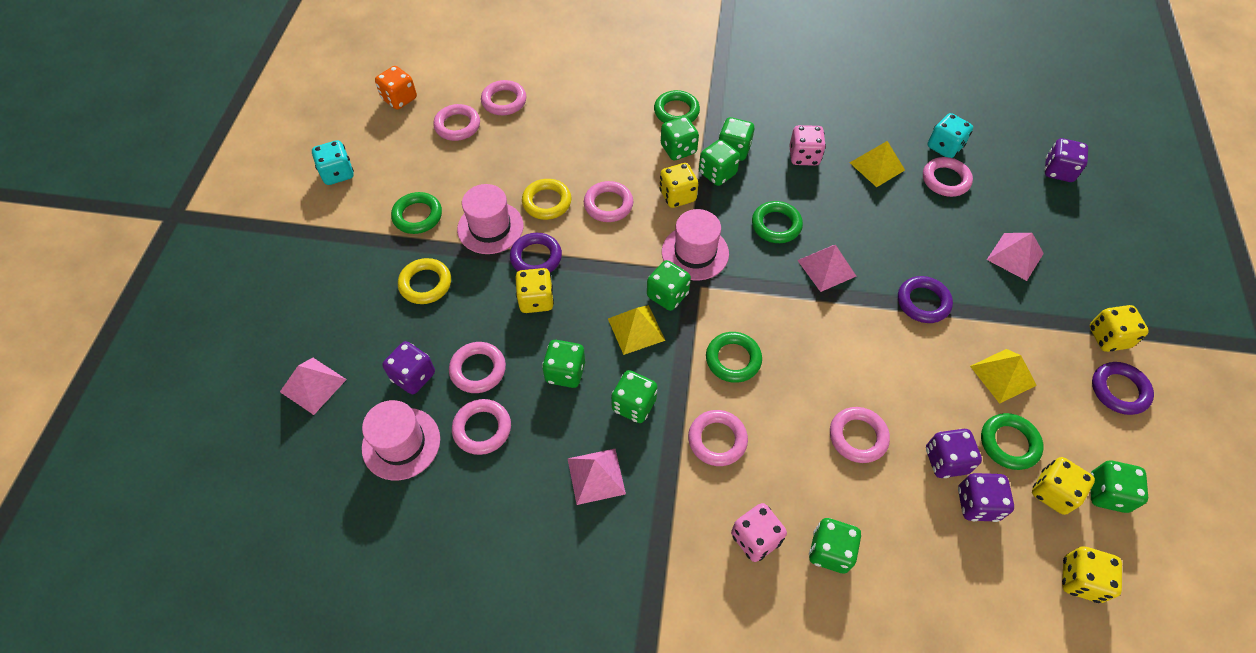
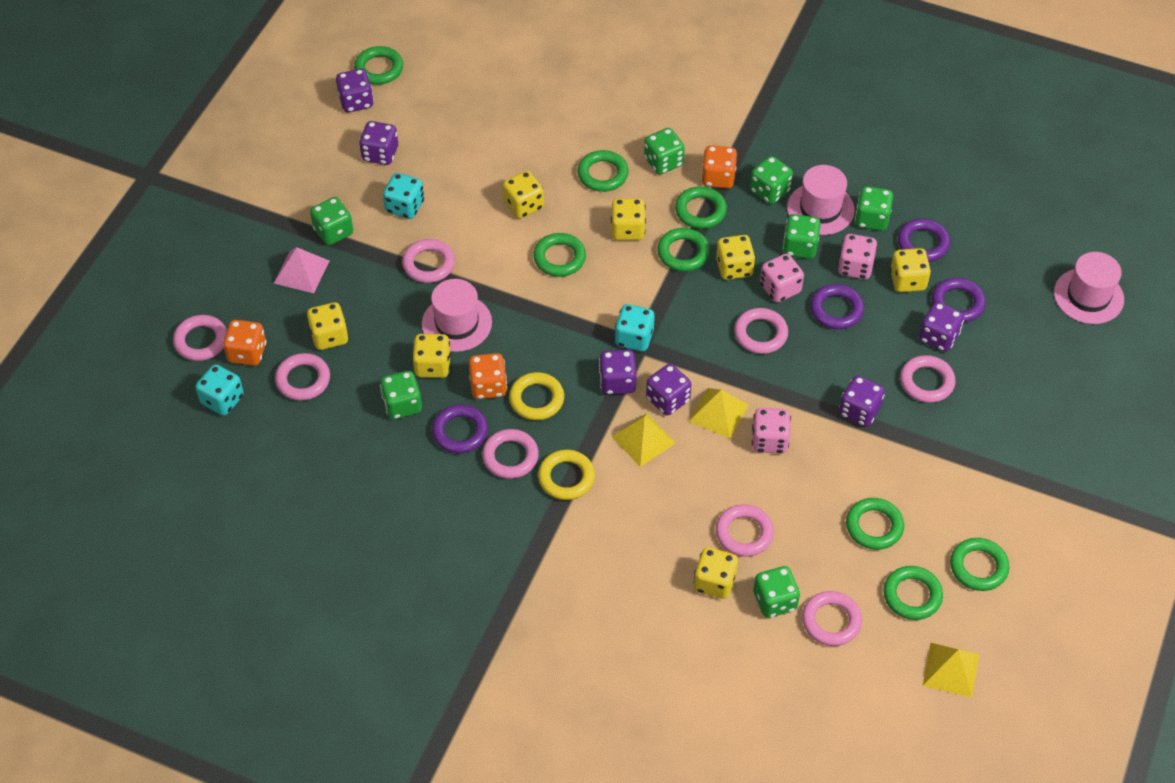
green dice: [542,340,585,388] [611,370,657,423] [647,260,691,311] [661,116,699,161] [699,139,740,186] [719,117,754,161] [809,518,861,573] [1090,461,1148,513] = 8 -> [310,197,353,245] [380,371,422,419] [644,128,685,174] [750,156,793,204] [753,566,800,618] [783,214,821,259] [855,186,893,231] = 7
green ring: [391,192,442,234] [654,90,700,123] [706,332,762,383] [752,201,803,243] [981,413,1044,470] = 5 -> [354,46,403,85] [533,233,586,277] [578,150,628,192] [657,228,710,271] [675,186,727,229] [846,498,904,550] [883,566,943,620] [950,538,1009,591] = 8
orange dice: [375,66,417,110] = 1 -> [223,320,266,366] [469,353,507,399] [701,145,737,188] = 3
pink dice: [731,503,787,562] [789,125,826,166] = 2 -> [752,408,791,454] [760,254,804,303] [838,234,878,279] = 3
pink pyramid: [280,358,347,415] [568,449,626,505] [797,245,856,292] [987,233,1044,281] = 4 -> [274,247,329,293] = 1
purple dice: [382,341,435,394] [926,429,982,478] [958,473,1014,522] [1045,138,1088,182] = 4 -> [336,69,374,112] [359,121,398,165] [599,350,637,395] [646,364,692,415] [839,376,885,427] [919,302,964,352] = 6
purple ring: [510,233,562,273] [898,276,953,323] [1092,362,1154,415] = 3 -> [432,405,488,454] [810,284,864,329] [898,219,950,262] [932,278,986,323] = 4
turquoise dice: [312,140,354,185] [928,113,973,158] = 2 -> [195,364,244,416] [383,173,424,219] [615,304,655,351] = 3
yellow dice: [515,268,554,313] [659,163,698,208] [1032,457,1095,515] [1062,547,1122,603] [1090,305,1149,352] = 5 -> [307,302,349,350] [412,334,451,378] [503,171,544,219] [611,198,646,240] [693,547,738,599] [716,235,755,280] [890,248,931,292] = 7

